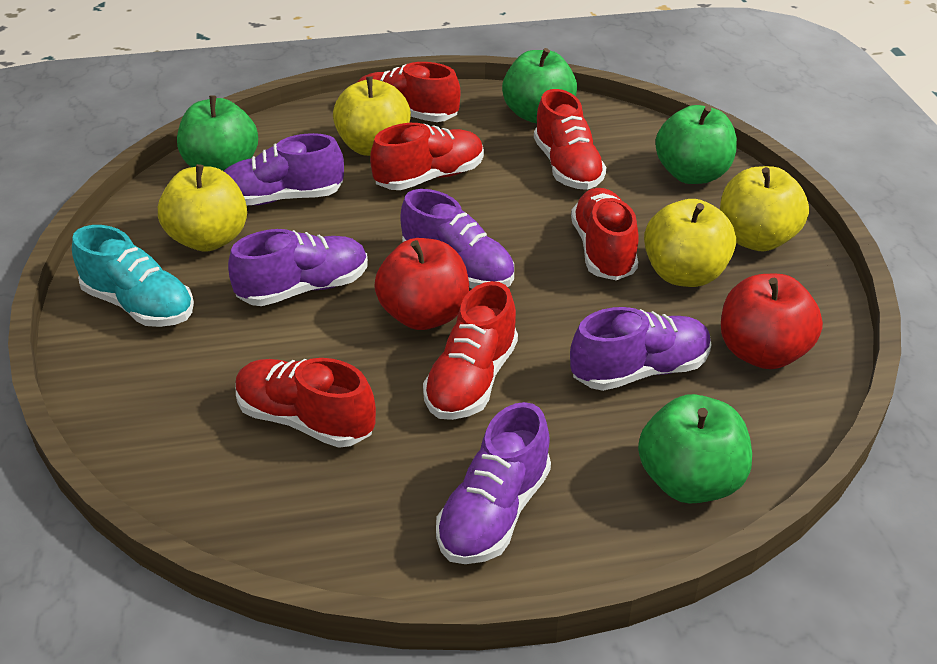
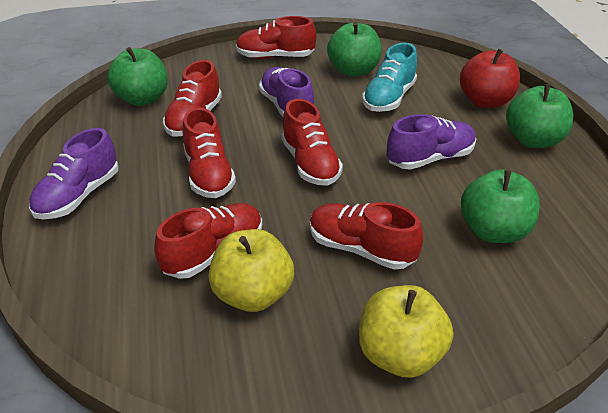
purple shoe: [224,133,344,206] [228,229,368,306] [400,189,514,289] [436,402,551,564] [570,307,712,391] = 5 -> [29,128,119,219] [259,67,314,117] [387,114,476,170] = 3
red apple: [374,238,469,330] [721,274,823,369] = 2 -> [460,49,520,108] = 1
yellow apple: [158,164,247,252] [333,77,411,156] [644,199,736,287] [720,166,809,251] = 4 -> [208,229,294,312] [359,285,453,378] = 2

